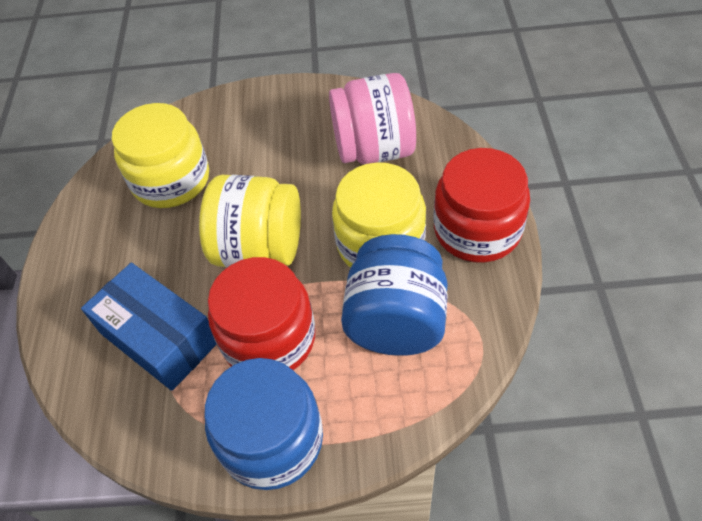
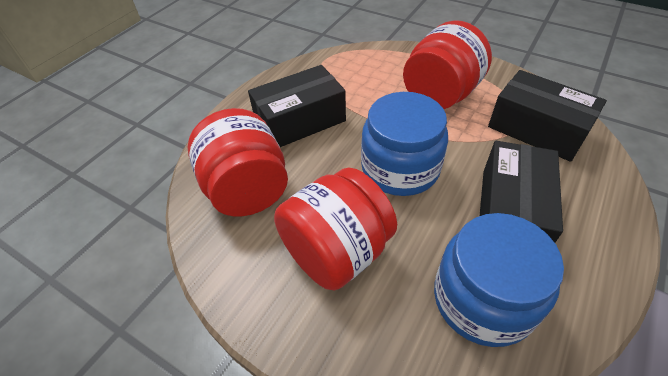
black box: none = 0 -> [248,65,346,147] [480,141,563,243] [488,70,607,162] = 3
blue box: [81,263,217,391] = 1 -> none = 0
pink jar: [329,73,416,164] = 1 -> none = 0
red jar: [208,257,316,370] [434,148,530,263] = 2 -> [188,108,288,217] [274,168,397,291] [403,20,492,109] = 3
yellow jar: [112,103,209,208] [199,175,301,267] [332,162,426,268] = 3 -> none = 0

